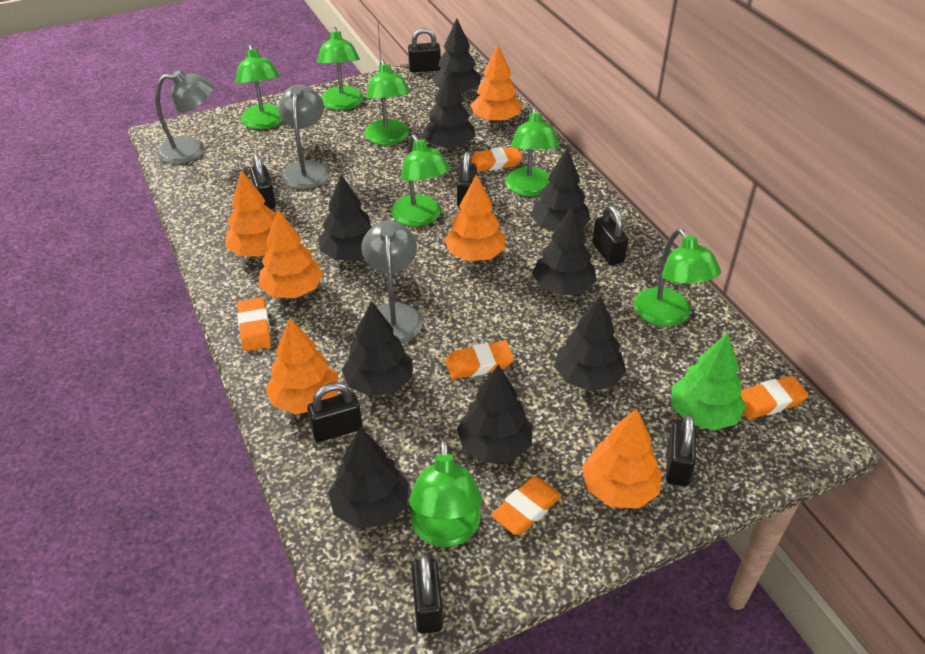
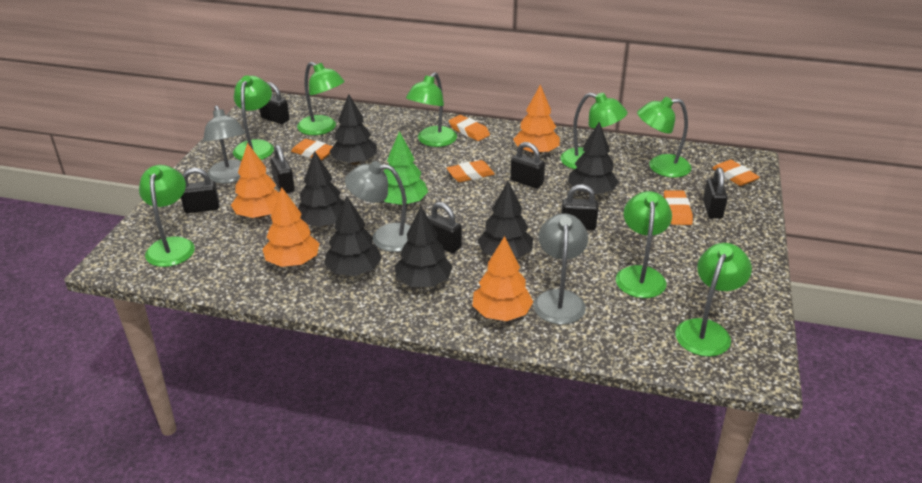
black tree: [319,174,372,260] [328,427,409,529] [342,301,413,396] [422,69,476,149] [432,18,481,94] [457,365,533,463] [531,148,591,231] [532,206,597,295] [554,296,626,391] = 9 -> [298,151,344,227] [324,196,382,276] [329,94,377,165] [395,207,453,287] [477,181,533,258] [568,122,619,195] = 6
green lamp: [235,44,282,129] [317,27,364,110] [364,59,411,145] [391,135,450,227] [409,440,482,547] [505,107,559,196] [634,228,721,326] = 7 -> [139,165,195,267] [233,75,274,161] [297,62,345,135] [406,72,457,147] [560,93,627,169] [616,191,672,298] [637,97,692,178] [675,243,752,357] = 8
orange tree: [225,170,275,257] [259,210,323,298] [265,318,338,415] [444,174,505,261] [471,45,522,123] [582,408,662,509] = 6 -> [231,143,279,218] [262,187,320,267] [472,236,533,321] [513,84,560,154] = 4

